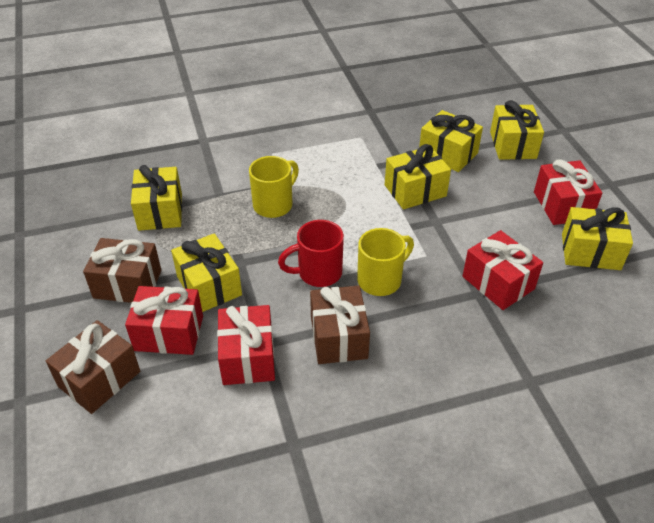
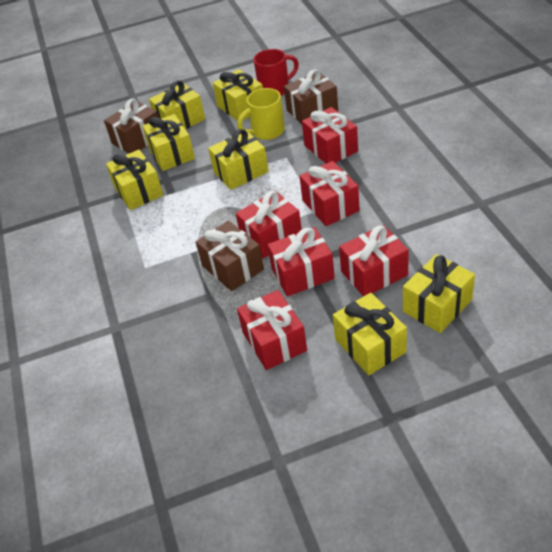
red gift: [125,286,203,355] [217,305,275,385] [463,230,543,310] [534,160,602,225] = 4 -> [236,191,302,259] [237,290,307,370] [267,227,335,297] [299,161,360,226] [302,107,358,164] [339,225,409,297] = 6
yellow gift: [131,165,182,231] [171,233,242,312] [385,144,451,209] [419,110,483,172] [490,100,544,160] [562,207,633,270] = 6 -> [106,150,163,210] [142,114,195,171] [149,80,205,129] [208,129,269,190] [212,69,263,121] [333,293,407,375] [403,254,475,333] = 7
yellow mug: [249,156,299,218] [357,228,414,296] = 2 -> [237,88,285,140] = 1

